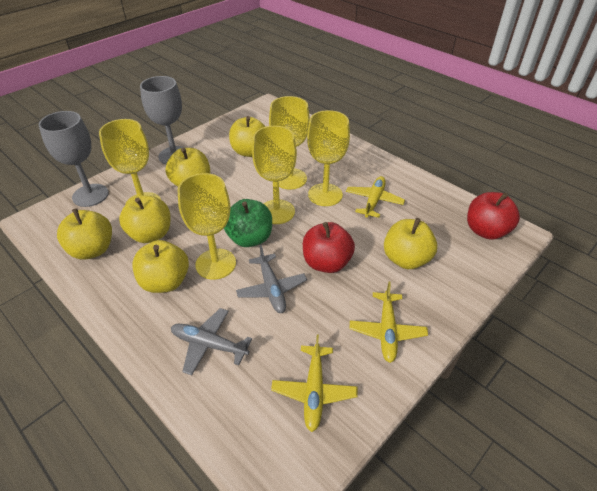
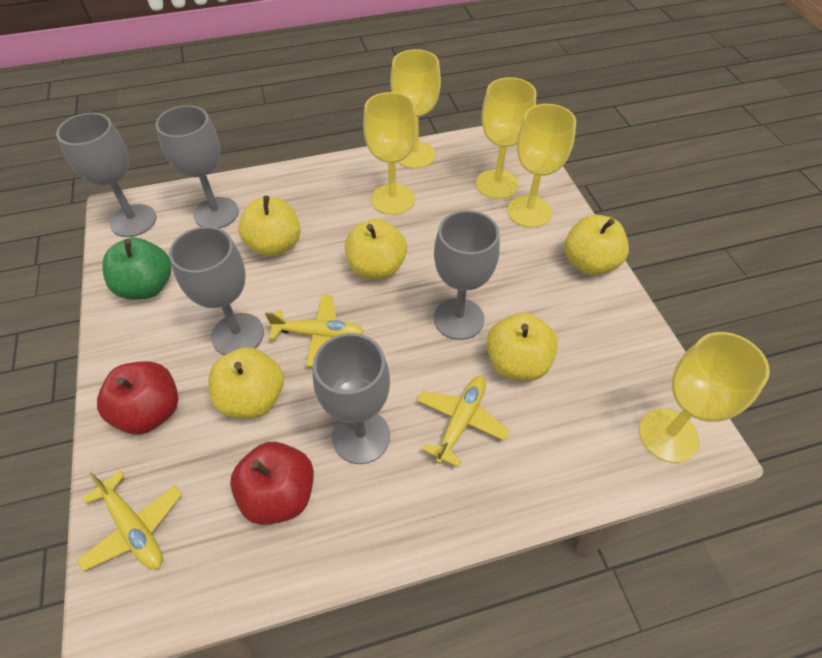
grey goblet: [39,111,109,207] [140,76,185,165] = 2 -> [56,113,157,237] [155,105,239,228] [169,226,264,355] [313,333,390,464] [434,210,500,340] = 5
grey plane: [171,308,252,375] [236,245,307,313] = 2 -> none = 0
yellow apple: [57,208,112,259] [119,195,170,243] [132,240,189,293] [165,148,210,186] [229,116,265,157] [384,218,437,269] = 6 -> [208,347,284,419] [238,196,301,257] [345,219,407,280] [486,313,558,381] [564,215,629,275] = 5

